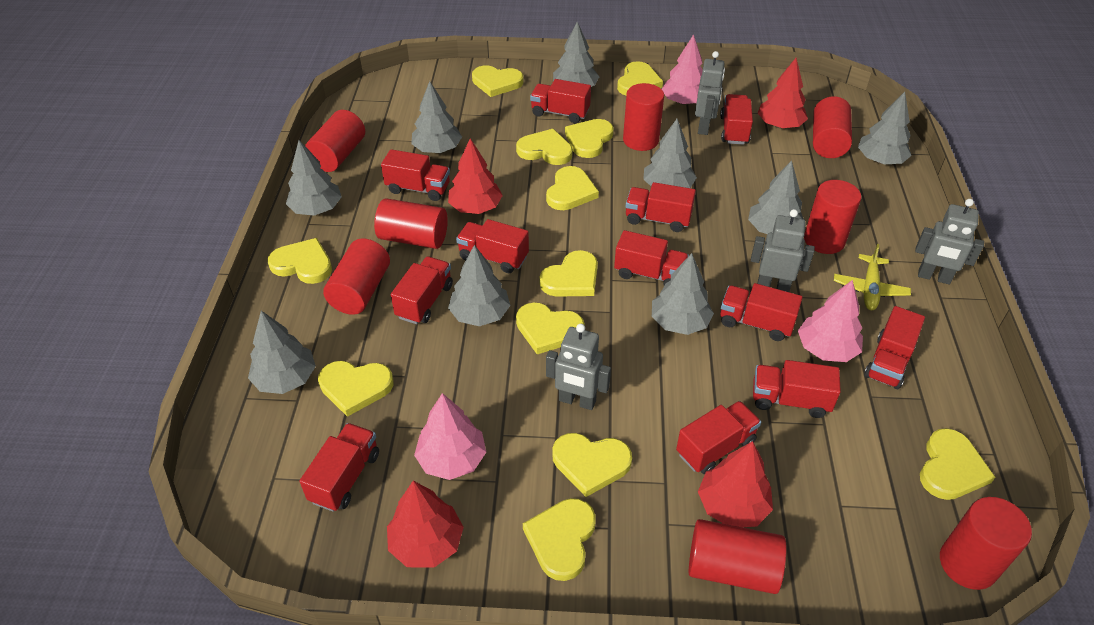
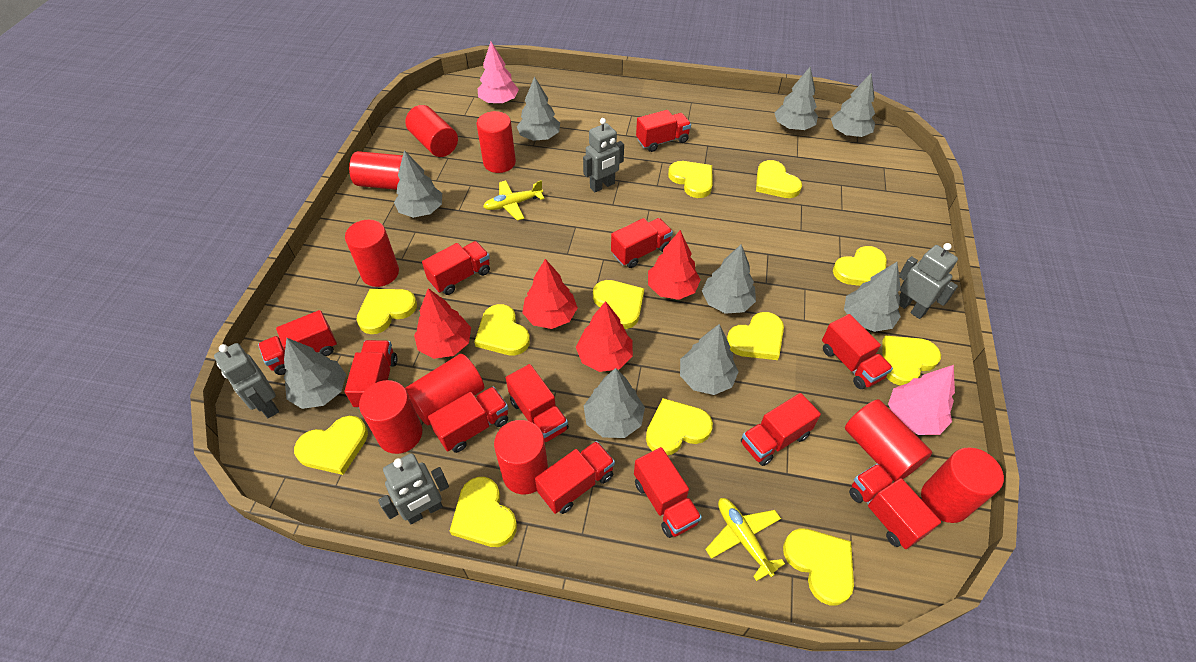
pink tree: [414,393,486,480] [662,34,703,105] [798,280,863,362] = 3 -> [478,42,519,104] [888,365,955,435] = 2
red cylinder: [305,110,365,172] [323,238,390,315] [374,198,448,249] [623,83,664,151] [689,519,787,594] [804,180,861,254] [813,96,852,158] [940,497,1032,590] = 8 -> [345,220,399,287] [349,151,403,190] [359,380,422,454] [405,105,458,157] [405,354,484,425] [477,111,516,173] [494,420,548,494] [845,399,932,482] [921,447,1004,523] = 9
yellow plane: [834,244,911,310] = 1 -> [483,180,544,221] [705,498,785,581] = 2

